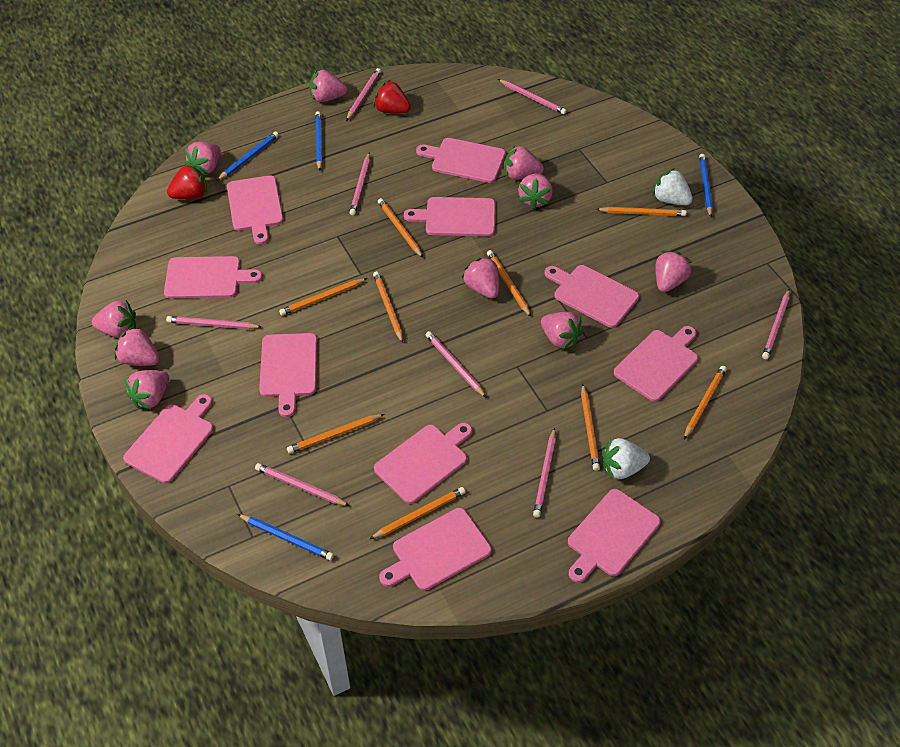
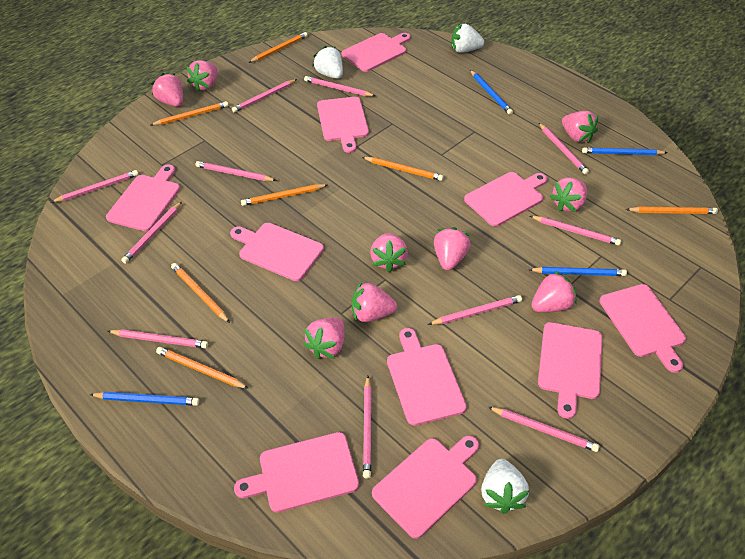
orange pencil: [279,278,367,316] [287,414,384,454] [370,487,465,539] [373,271,403,343] [378,198,423,258] [487,250,531,317] [581,384,600,471] [596,207,687,216] [684,366,727,439] = 9 -> [151,101,228,125] [156,347,249,389] [171,263,230,323] [241,184,327,206] [248,32,308,63] [362,157,444,181] [626,207,718,214] = 7
pink cutting board: [123,394,213,483] [164,256,262,299] [227,175,283,244] [259,333,317,417] [374,423,472,504] [379,508,492,591] [404,197,495,237] [416,138,506,183] [545,265,639,328] [568,489,661,583] [614,326,698,402] = 11 -> [106,164,180,231] [230,223,324,281] [234,432,359,513] [317,97,369,153] [342,33,411,72] [372,436,479,539] [387,328,467,426] [464,172,548,227] [538,322,603,419] [599,284,686,373] = 10
pink pencil: [166,316,262,329] [255,463,350,506] [346,68,381,121] [349,152,370,215] [426,331,487,398] [498,79,567,115] [533,428,556,518] [762,289,790,359] = 8 -> [51,170,139,203] [108,329,208,348] [121,202,182,264] [196,161,277,181] [232,79,297,113] [304,76,375,96] [363,376,372,478] [428,295,522,325] [488,407,600,452] [530,216,621,246] [539,123,589,175] = 11
pink strawberry: [92,300,136,338] [114,326,160,366] [125,370,169,409] [185,142,221,175] [310,70,347,102] [462,257,499,299] [505,145,544,180] [518,173,553,210] [541,312,583,350] [655,251,692,292] = 10 -> [151,73,183,107] [186,60,218,92] [303,318,345,359] [351,281,397,322] [370,233,408,272] [434,227,471,270] [532,271,577,312] [550,177,587,212] [562,111,598,143] = 9
red strawberry: [167,163,207,199] [373,80,411,114] = 2 -> none = 0
white strawberry: [602,438,650,479] [652,168,693,205] = 2 -> [312,46,343,79] [451,24,484,53] [481,459,529,514] = 3

